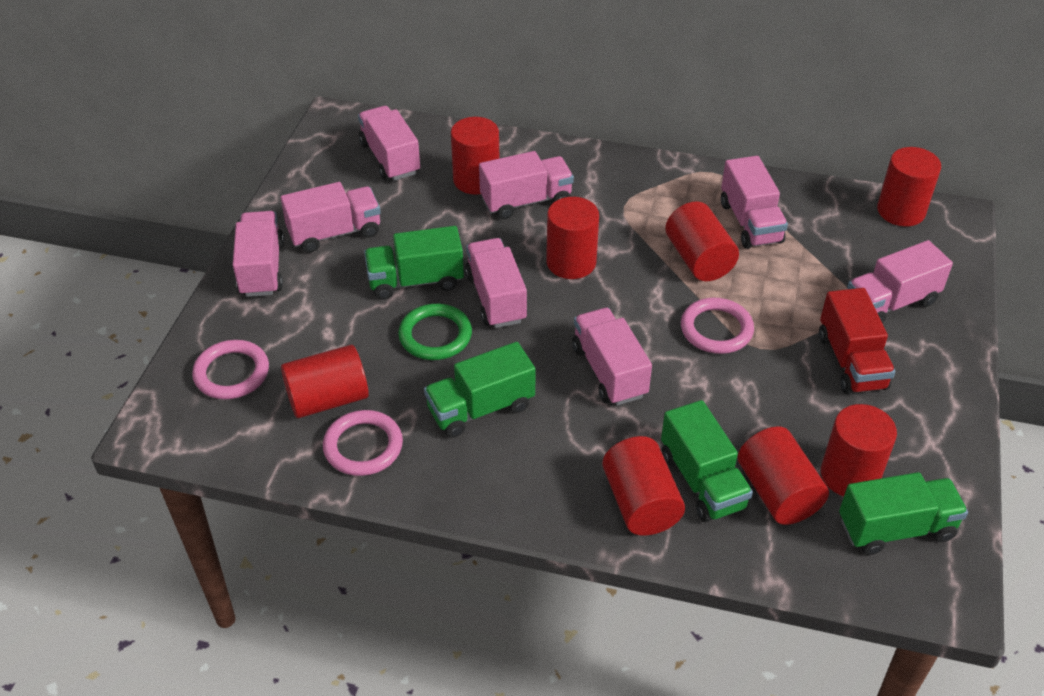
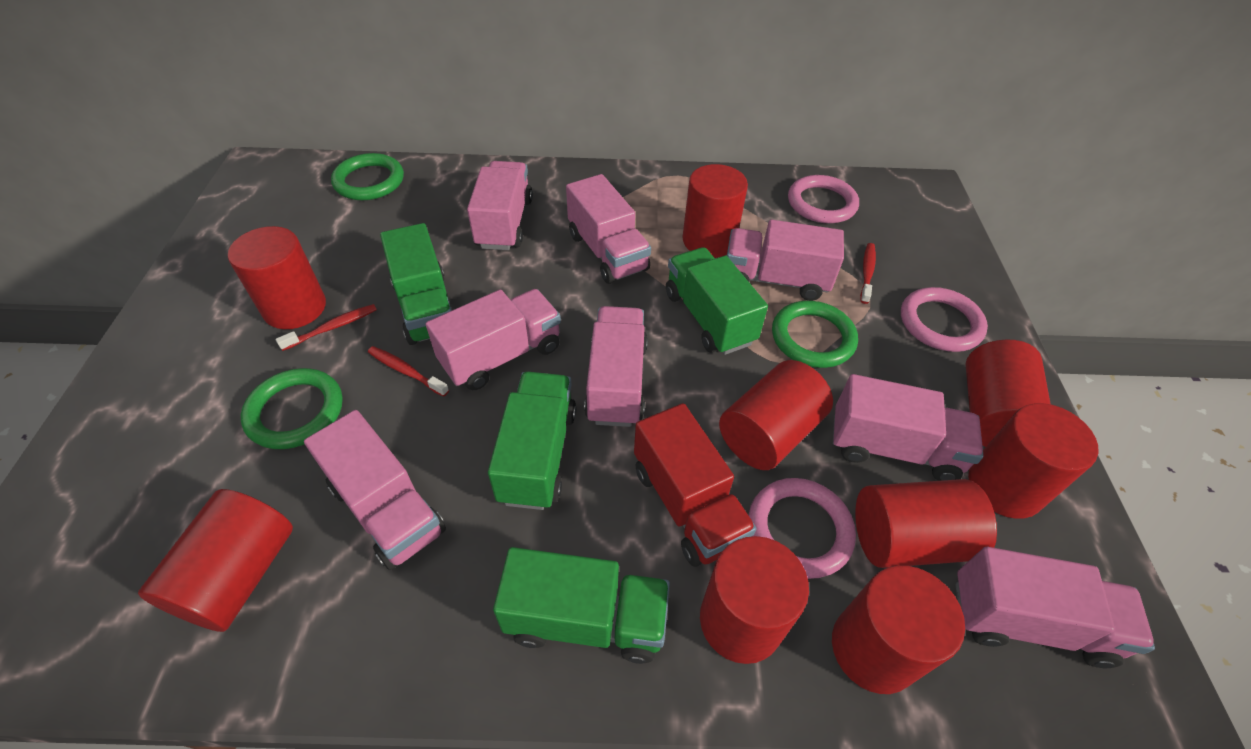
green ring: [398,304,472,360] = 1 -> [241,368,343,449] [331,153,404,200] [772,301,858,368] = 3
red cylinder: [281,345,369,418] [451,117,499,195] [546,197,599,279] [602,436,685,536] [665,202,739,281] [738,426,829,525] [821,404,897,496] [877,147,941,226] = 8 -> [138,489,293,632] [228,226,326,329] [683,164,748,258] [700,536,809,664] [719,360,833,470] [832,566,965,694] [855,479,997,568] [965,339,1051,447] [968,403,1098,519] = 9
red toothbrush: none = 0 -> [276,304,377,351] [368,346,449,397] [860,243,876,304] = 3

